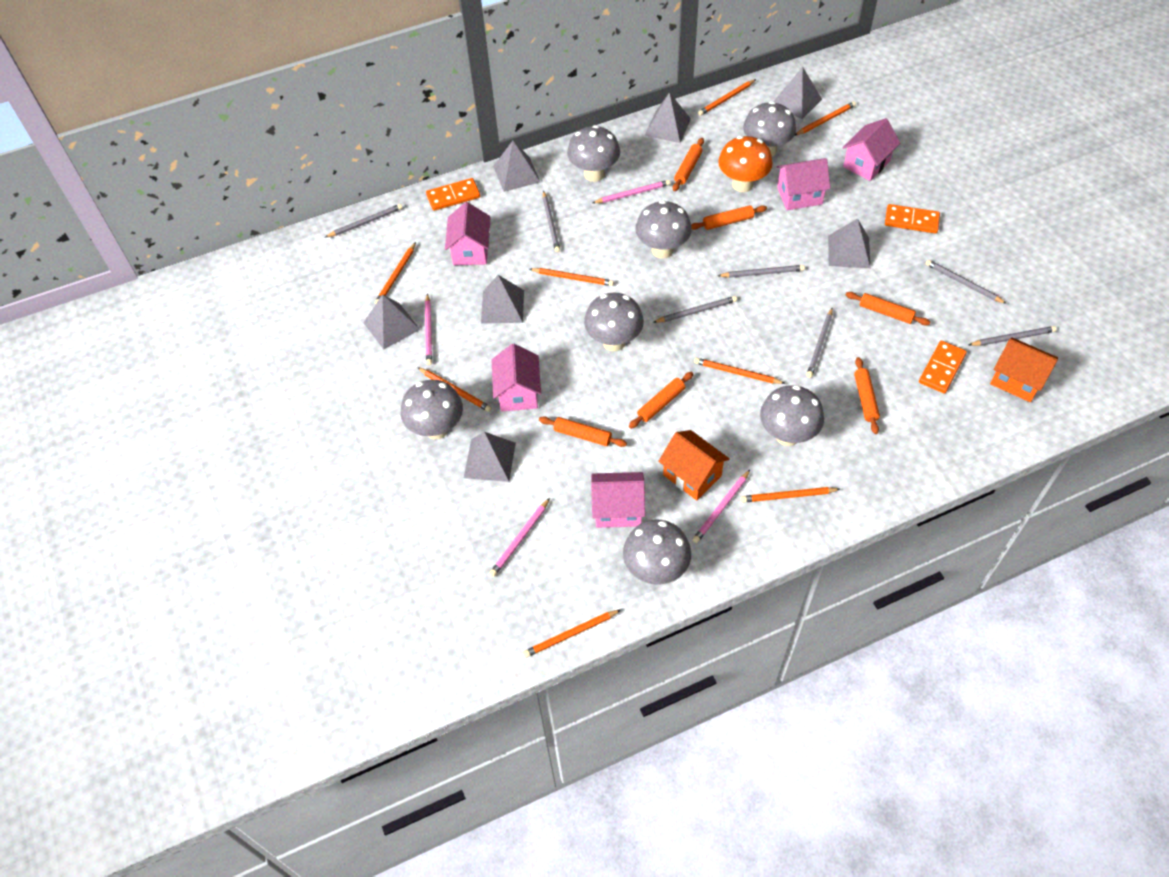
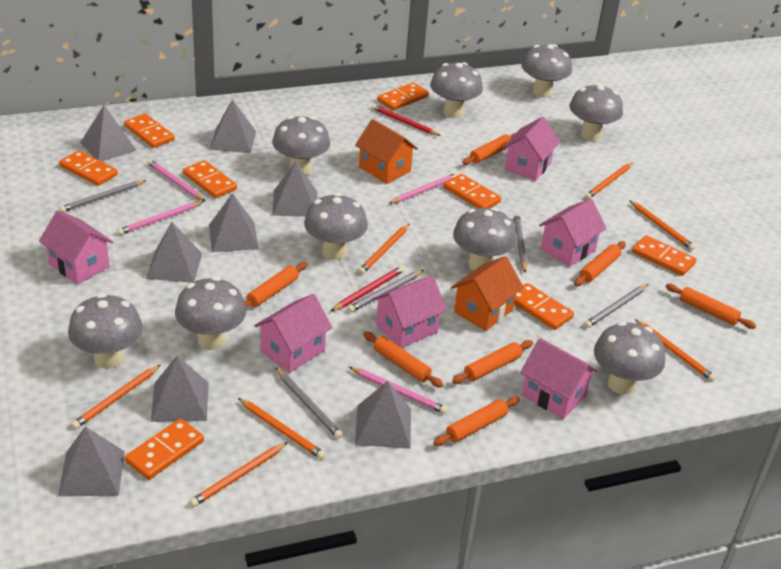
grey mushroom: [401,380,463,439] [567,125,620,182] [584,293,644,351] [623,519,691,585] [636,200,692,259] [743,101,796,157] [760,385,824,446] = 7 -> [68,294,143,369] [175,277,246,350] [272,116,330,175] [304,193,368,260] [430,62,483,118] [453,207,516,271] [521,44,572,98] [570,84,623,141] [594,322,665,395] = 9
grey pencil: [325,204,403,237] [543,191,560,253] [653,296,737,323] [718,265,805,278] [806,308,833,378] [926,260,1007,304] [969,326,1056,346] = 7 -> [60,180,146,212] [276,368,343,439] [347,270,424,313] [514,213,527,273] [584,284,648,328] = 5
grey pyramid: [363,295,420,349] [464,432,516,482] [481,275,524,323] [493,141,540,192] [645,92,691,143] [774,67,822,119] [828,218,870,268] = 7 -> [58,426,125,496] [80,105,137,161] [146,222,202,283] [151,356,209,422] [209,99,256,153] [209,193,259,252] [272,161,317,217] [355,381,411,449] = 8
orange domino: [426,178,480,211] [885,204,940,234] [919,341,967,393] = 3 -> [59,150,118,186] [124,114,175,148] [125,418,204,480] [183,160,237,198] [377,82,429,110] [444,174,501,208] [514,283,574,330] [632,235,696,276] = 8
orange mushroom: [718,136,773,192] = 1 -> none = 0
orange pencil: [375,242,416,304] [417,367,492,412] [523,609,621,658] [530,268,614,286] [694,358,786,384] [698,79,756,116] [741,487,840,503] [795,101,856,135] = 8 -> [71,365,160,429] [189,442,288,507] [238,398,326,459] [358,223,410,274] [585,162,633,199] [629,200,696,250] [635,319,716,381] = 7
orange rolling pin: [539,417,627,447] [629,372,693,429] [673,138,704,191] [691,205,767,230] [846,292,930,326] [854,357,880,434] = 6 -> [244,262,307,309] [363,331,443,388] [433,396,520,446] [452,340,533,384] [462,133,516,165] [574,241,626,286] [666,284,756,329] = 7
pink house: [445,202,491,265] [491,344,541,412] [591,472,645,528] [777,158,830,210] [842,118,900,181] = 5 -> [39,210,113,284] [254,294,332,373] [372,276,447,348] [503,117,560,181] [520,338,598,419] [539,199,607,267] = 6
red pencil: none = 0 -> [331,266,404,311] [371,104,441,136] = 2

